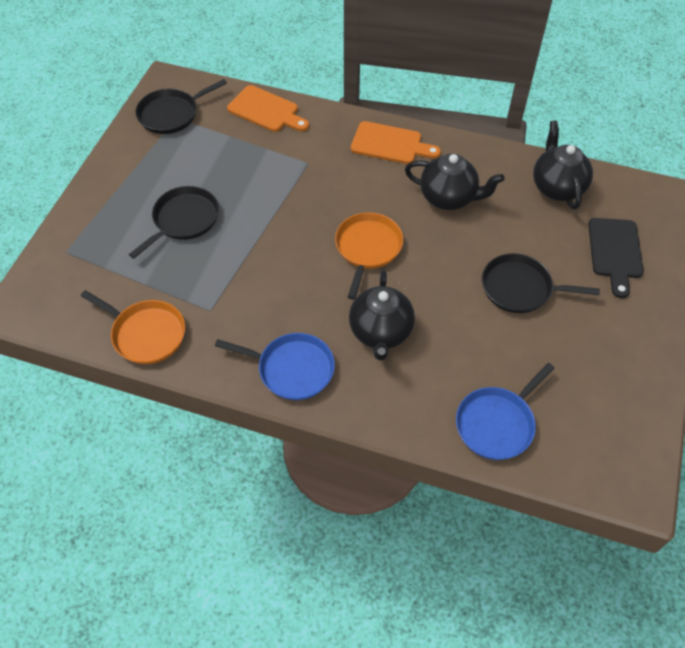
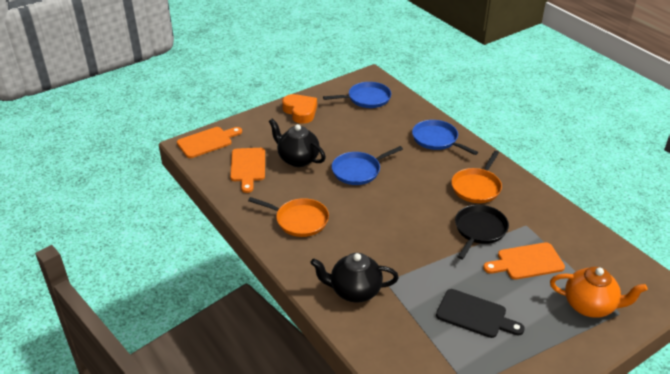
black pan: [129,186,219,259] [136,79,227,134] [482,253,600,313] = 3 -> [455,205,509,259] = 1
black teapot: [349,270,415,361] [405,153,504,210] [533,120,593,209] = 3 -> [268,118,326,167] [310,253,399,303] = 2
blue pan: [215,333,335,400] [456,363,554,460] = 2 -> [323,82,391,108] [332,146,403,185] [412,120,478,155] = 3
orange cutting board: [227,85,309,132] [351,121,441,164] = 2 -> [177,127,242,158] [230,148,265,193] [483,242,565,280] = 3
orange heart: none = 0 -> [282,94,317,124] = 1
orange teapot: none = 0 -> [550,267,648,318] = 1

